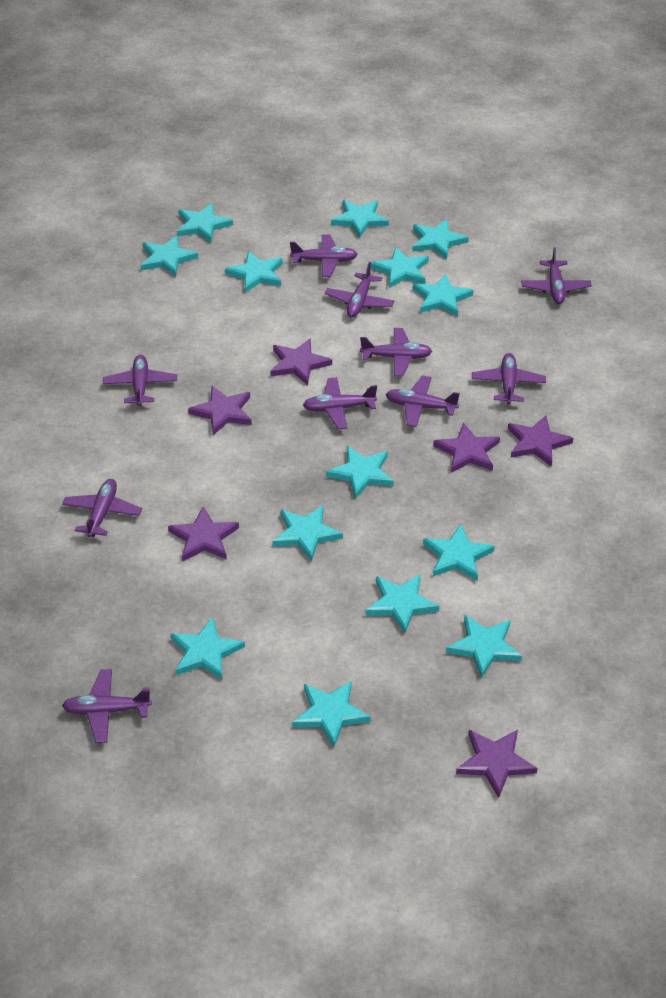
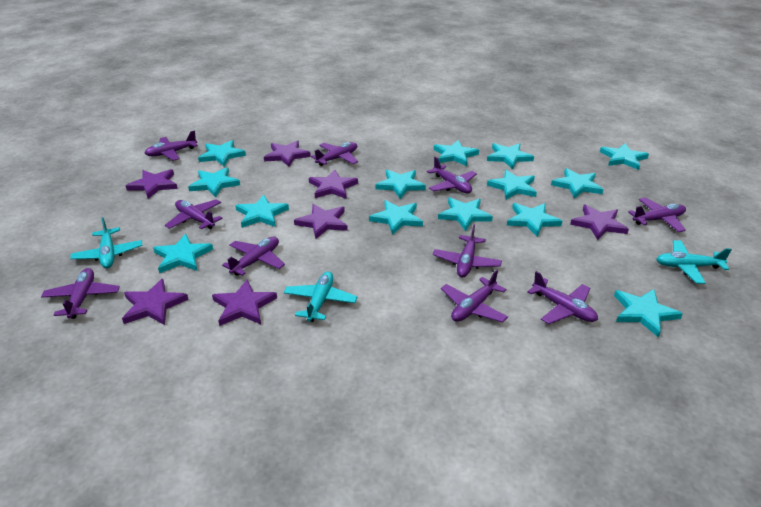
purple star: [168,506,239,562] [188,386,252,435] [270,338,332,385] [433,423,500,473] [456,730,538,798] [508,416,573,467] = 6 -> [122,279,189,325] [125,169,178,199] [212,279,277,326] [264,140,311,167] [294,204,348,239] [309,169,358,199] [570,205,629,240] = 7
turquoise plane: none = 0 -> [70,217,142,268] [284,271,357,322] [656,240,732,284] = 3

